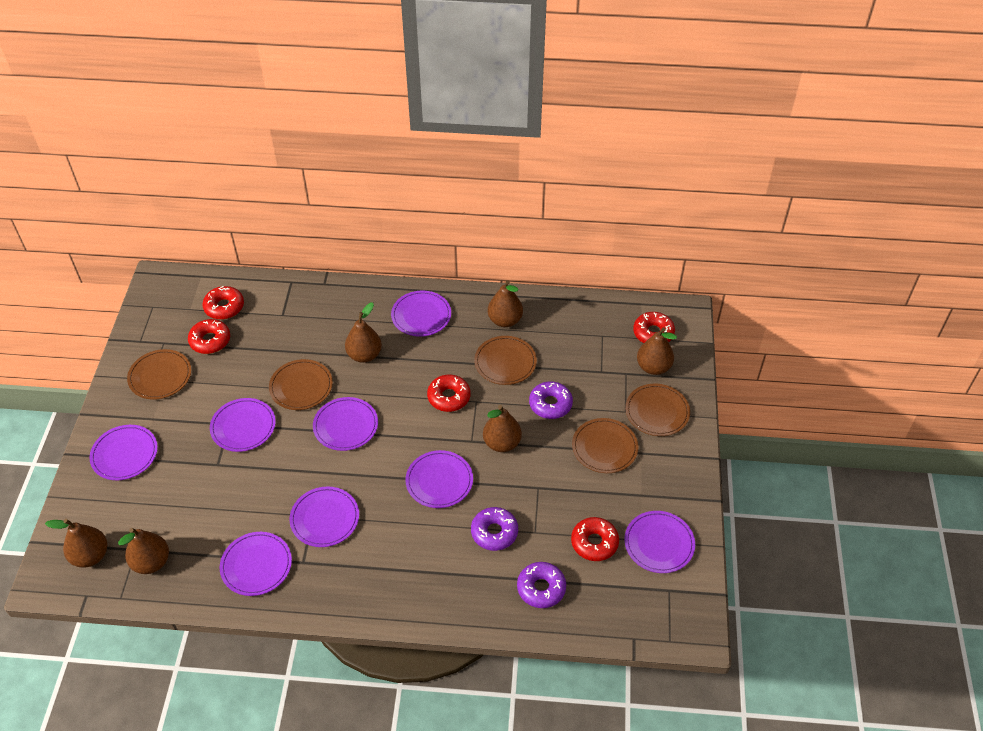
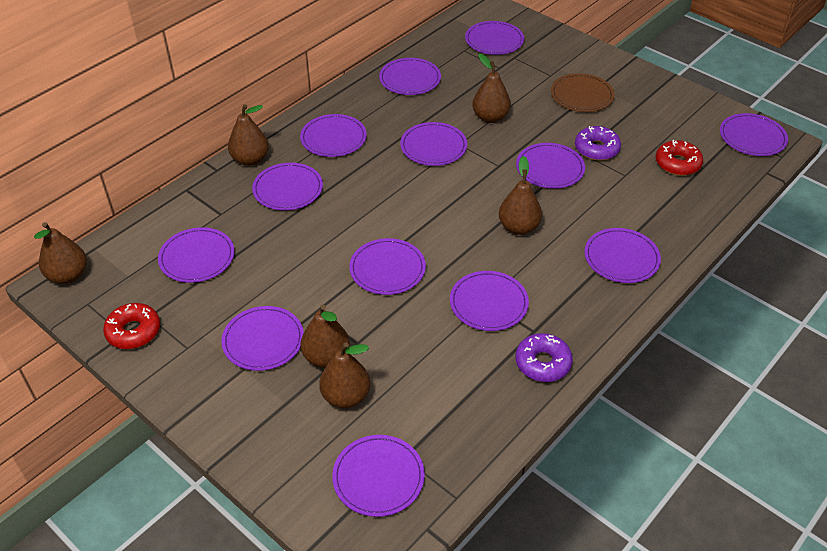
brown plate: [127,349,191,400] [269,359,333,410] [474,336,537,385] [572,418,638,473] [625,384,690,436] = 5 -> [551,73,614,112] = 1
purple donut: [471,507,518,551] [517,562,566,608] [529,381,573,419] = 3 -> [516,333,573,382] [575,126,621,161] = 2
purple plate: [89,425,158,480] [210,398,276,452] [220,532,292,596] [290,487,359,547] [313,397,378,451] [391,291,451,337] [405,450,473,508] [624,511,695,573] = 8 -> [158,227,234,283] [221,306,304,371] [252,163,323,211] [300,114,367,157] [332,435,425,517] [349,238,426,295] [379,58,441,95] [400,122,467,166] [450,271,529,331] [465,21,524,55] [516,143,585,189] [584,228,661,283] [720,113,788,156] = 13
red donut: [188,319,230,354] [202,286,244,320] [427,374,470,412] [571,517,619,561] [633,312,675,343] = 5 -> [103,303,160,349] [656,140,703,176] = 2

